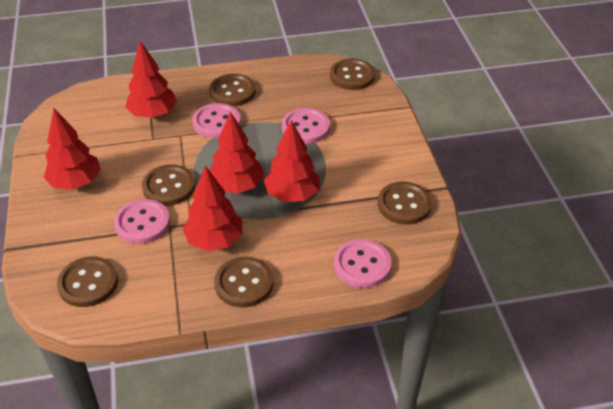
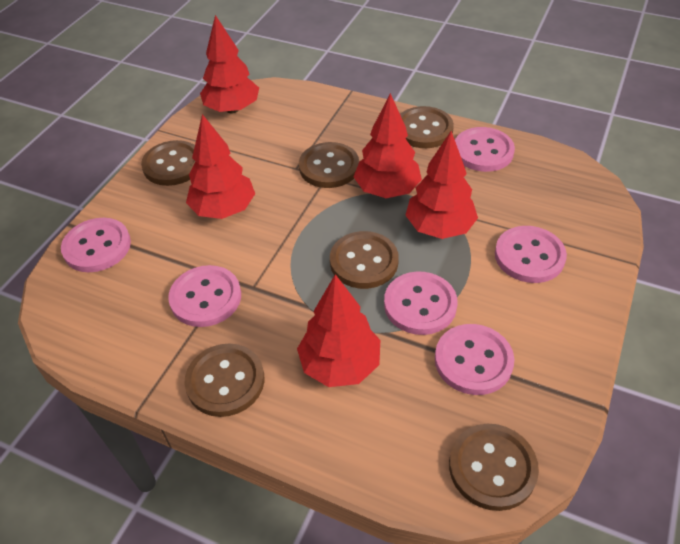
pink button: [114,199,170,244] [192,103,241,139] [282,108,330,144] [334,239,391,288] = 4 -> [61,218,131,272] [168,265,241,327] [384,272,458,335] [435,324,514,395] [455,127,515,172] [495,226,567,283] = 6

